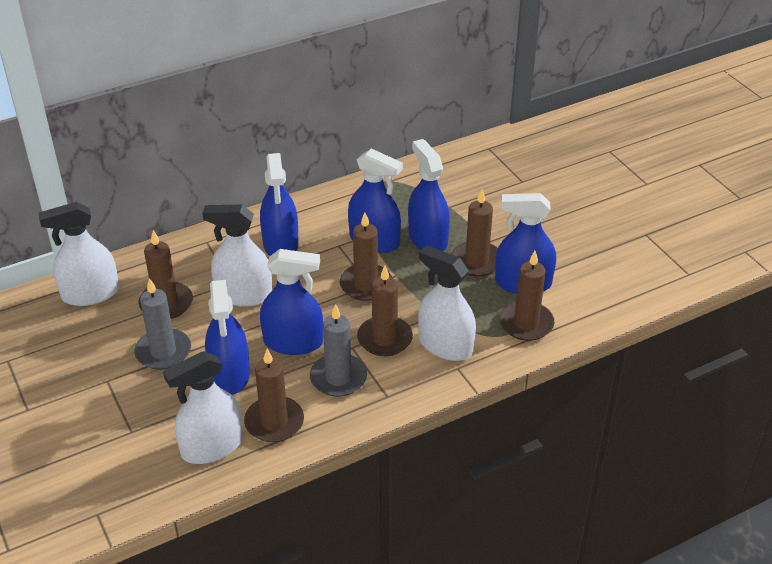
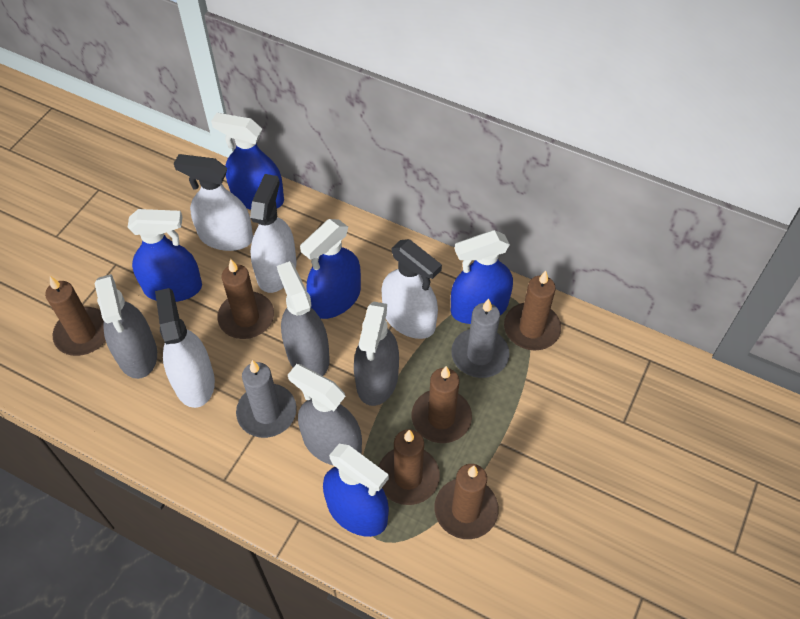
blue spray bottle: [205,280,250,395] [260,153,299,256] [260,249,323,355] [348,148,403,253] [408,139,450,251] [495,193,556,294] = 6 -> [127,209,202,302] [211,113,284,210] [300,219,361,319] [323,444,389,537] [451,230,513,324] = 5
grey spray bottle: none = 0 -> [94,274,157,379] [277,261,330,376] [288,364,362,466] [354,301,399,406] = 4

